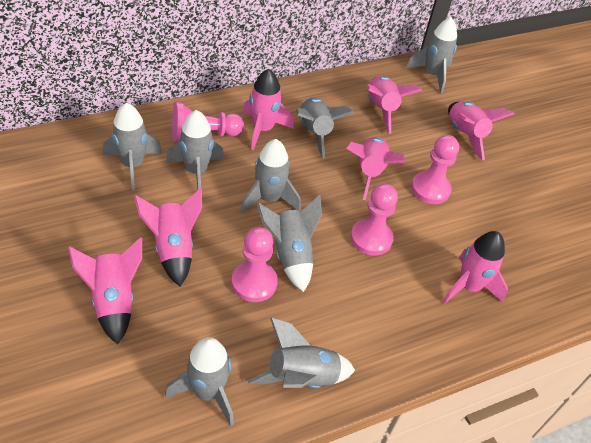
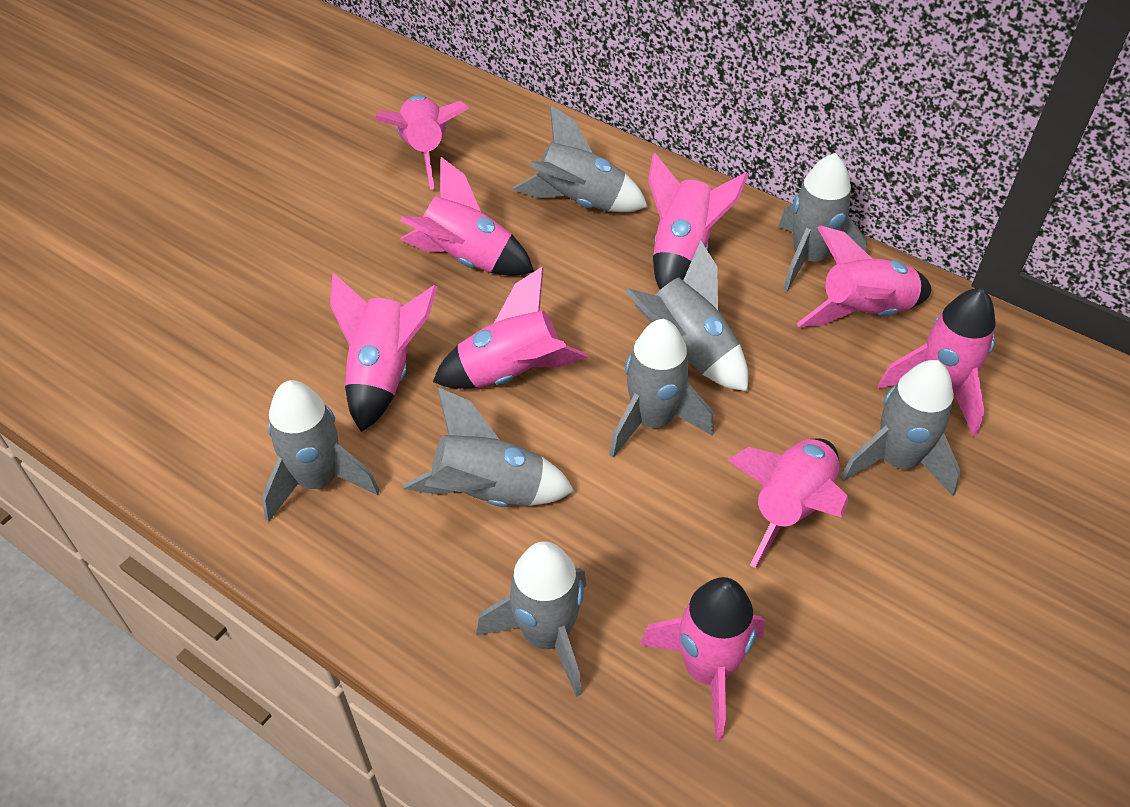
pink pawn: [172,102,244,142] [232,227,278,302] [350,184,398,256] [411,135,459,204] = 4 -> none = 0
pink rocket: [68,237,142,344] [134,188,202,286] [243,69,293,150] [346,137,406,200] [366,76,422,134] [442,231,508,304] [448,101,514,160] = 7 -> [330,273,438,432] [375,95,469,189] [400,157,534,276] [433,267,588,389] [640,577,765,740] [648,153,749,290] [727,438,848,568] [797,225,931,327] [878,288,996,436] = 9

